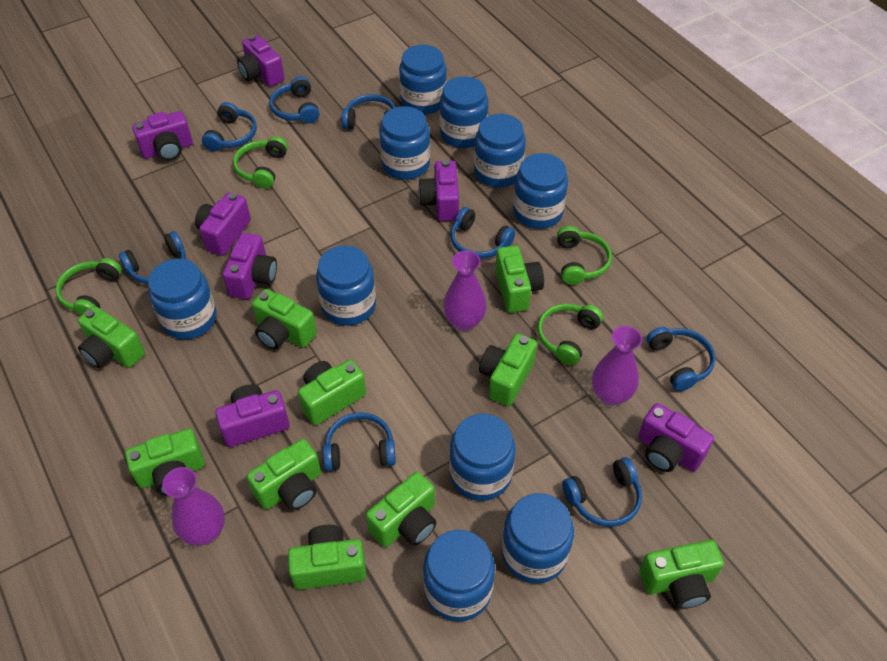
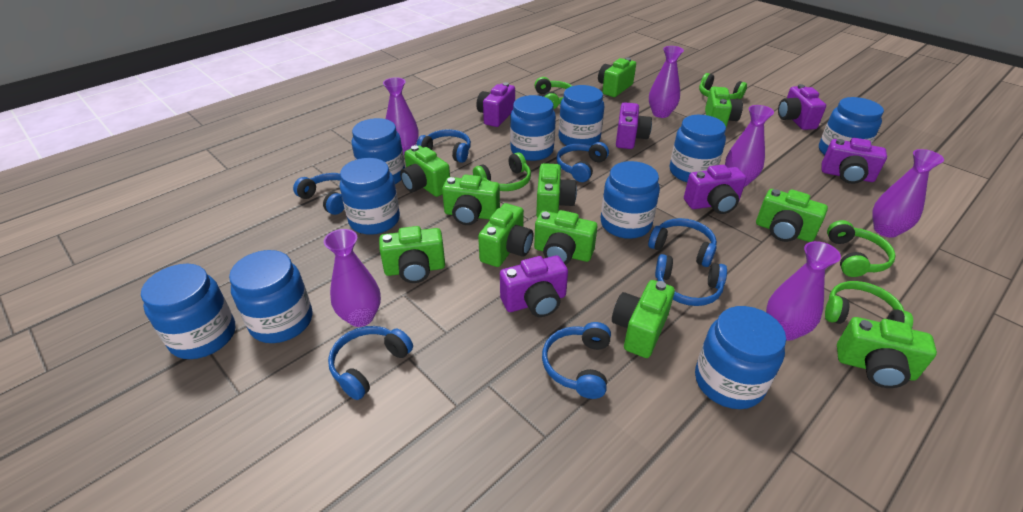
blue headphones: [119,231,186,284] [202,102,257,151] [269,76,319,124] [323,412,396,471] [342,94,395,129] [450,207,515,259] [562,457,642,527] [646,327,716,391] = 8 -> [293,173,344,215] [328,326,413,400] [417,129,471,163] [542,322,611,399] [557,142,609,182] [648,218,717,267] [655,254,727,306] = 7
green camera: [78,306,145,368] [125,429,205,496] [247,439,321,510] [252,289,317,350] [288,525,366,590] [298,360,366,425] [366,472,437,547] [479,333,537,406] [495,246,544,313] [639,540,724,609] = 10 -> [379,226,445,283] [400,145,450,197] [442,174,500,225] [478,203,533,267] [534,210,597,265] [536,163,577,218] [598,58,636,97] [612,280,675,358] [705,87,743,127] [756,189,828,242] [837,317,937,388] = 11
green headphones: [56,258,122,316] [233,137,288,188] [537,304,603,365] [557,226,612,285] = 4 -> [473,152,531,191] [534,77,572,109] [699,73,747,99] [825,281,913,329] [827,220,896,277] = 5
purple camera: [132,111,193,161] [195,192,251,256] [215,385,290,447] [223,233,277,299] [237,35,284,87] [418,160,459,221] [638,403,714,472] = 7 -> [476,82,515,127] [500,255,568,317] [616,102,652,149] [684,165,747,214] [778,84,826,130] [822,138,887,184] = 6
purple vase: [162,467,225,546] [443,250,487,331] [592,326,642,406] = 3 -> [323,229,381,327] [383,77,419,155] [649,46,684,118] [725,105,774,187] [766,241,841,341] [872,149,944,238] = 6

